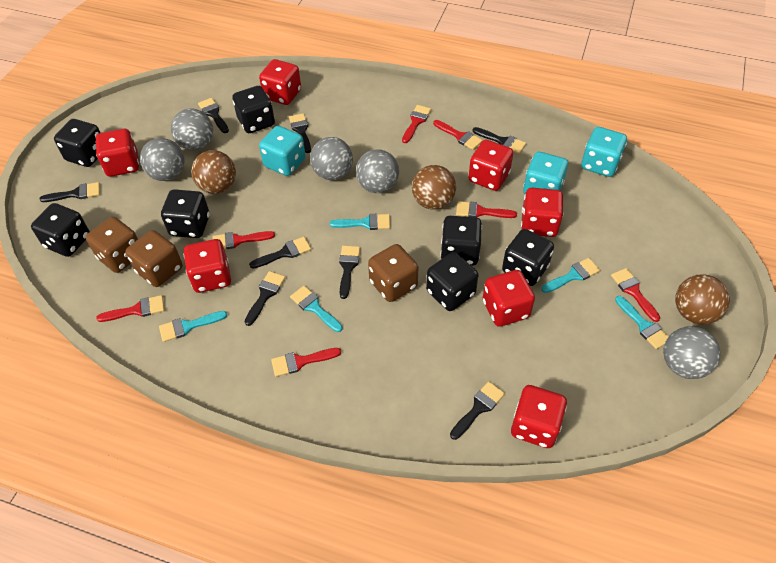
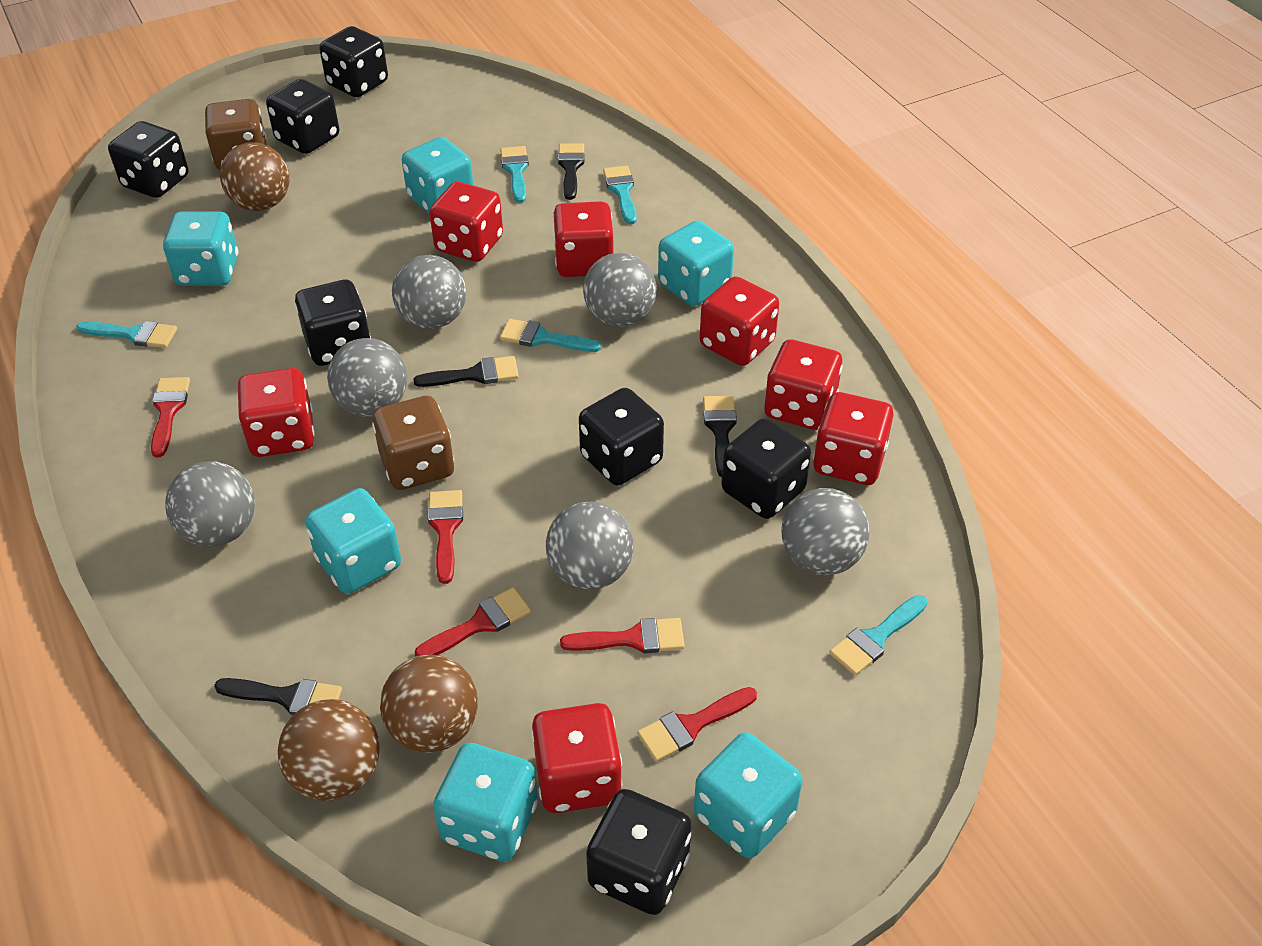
black brush: [39,182,100,202] [198,98,229,133] [245,271,285,326] [249,237,311,269] [289,113,311,153] [339,246,360,299] [450,381,505,440] [473,127,526,154] = 8 -> [214,678,342,715] [413,356,519,387] [558,143,585,200] [703,396,737,477] = 4
brown dice: [86,217,138,273] [126,230,183,287] [368,244,418,302] = 3 -> [205,99,267,170] [372,396,454,490] = 2
grey ball: [140,138,185,181] [171,109,213,151] [310,137,353,180] [356,150,399,193] [663,326,720,379] = 5 -> [165,461,255,547] [327,338,407,417] [392,255,466,329] [546,502,634,590] [583,253,657,327] [781,488,869,575] = 6
red brush: [96,295,164,322] [213,231,275,249] [271,348,341,377] [402,105,431,143] [433,120,483,150] [456,201,517,218] [611,268,660,322] = 7 -> [151,377,190,457] [415,587,531,657] [428,490,463,584] [560,618,685,653] [637,687,757,762] = 5
turquoise dice: [259,126,306,176] [523,152,568,194] [581,127,627,177] = 3 -> [163,212,238,286] [305,488,401,594] [402,137,474,213] [433,743,538,862] [658,221,734,306] [694,732,803,858] = 6

